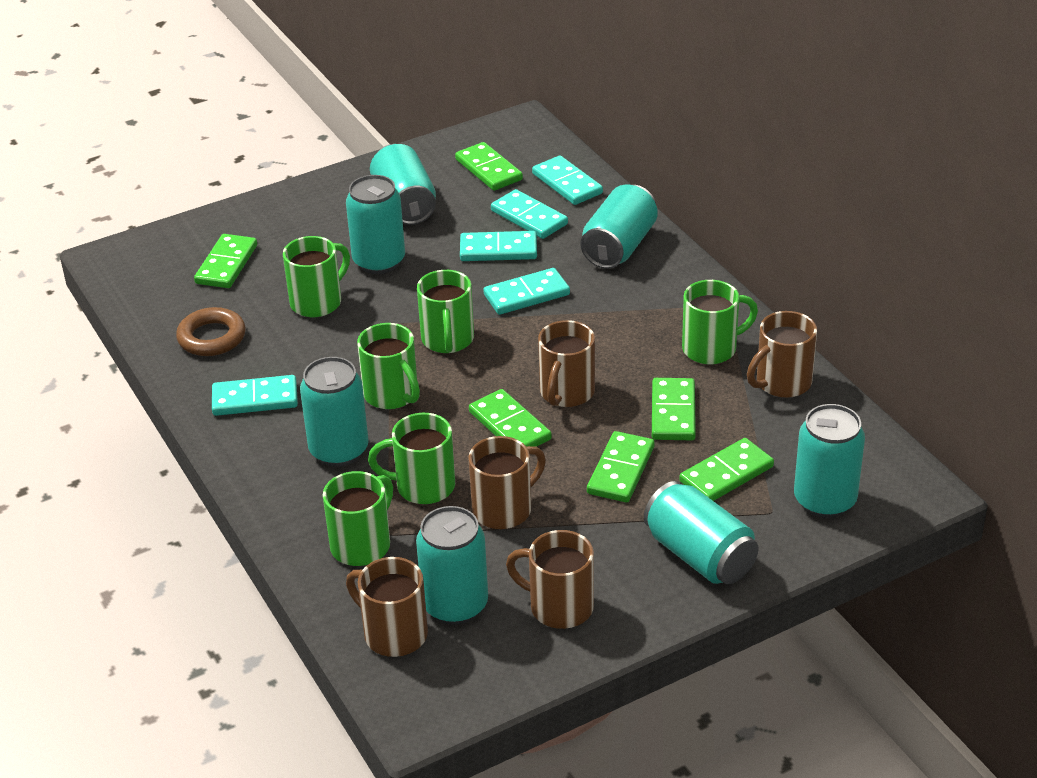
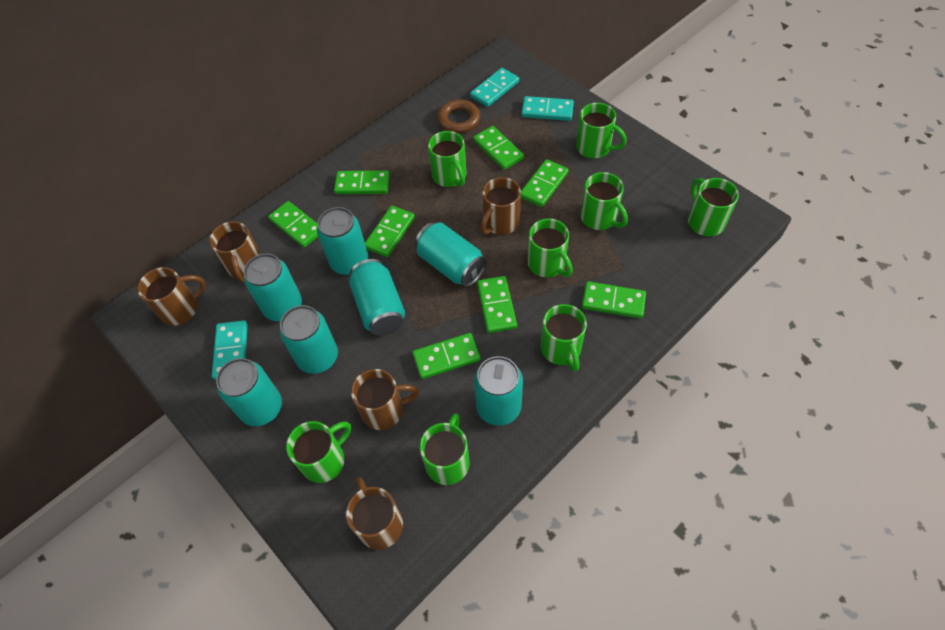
green domino: [194,234,257,288] [455,142,523,191] [469,389,552,447] [587,431,655,503] [652,378,696,440] [679,438,774,501] = 6 -> [268,201,318,248] [334,170,390,194] [365,206,415,257] [413,333,480,379] [473,126,524,170] [477,276,517,333] [521,159,568,207] [582,281,646,319] = 8
green mug: [283,236,350,317] [323,471,393,566] [357,323,420,409] [368,413,455,504] [417,270,474,353] [682,280,758,365] = 6 -> [286,421,351,483] [420,413,470,485] [428,131,466,187] [527,219,573,277] [541,304,587,372] [576,103,627,159] [580,172,628,230] [688,178,739,236] = 8
turquoise domino: [212,375,298,416] [460,231,537,261] [483,268,570,315] [491,189,568,239] [532,156,603,205] = 5 -> [212,320,248,380] [470,68,519,107] [521,96,574,121] = 3

